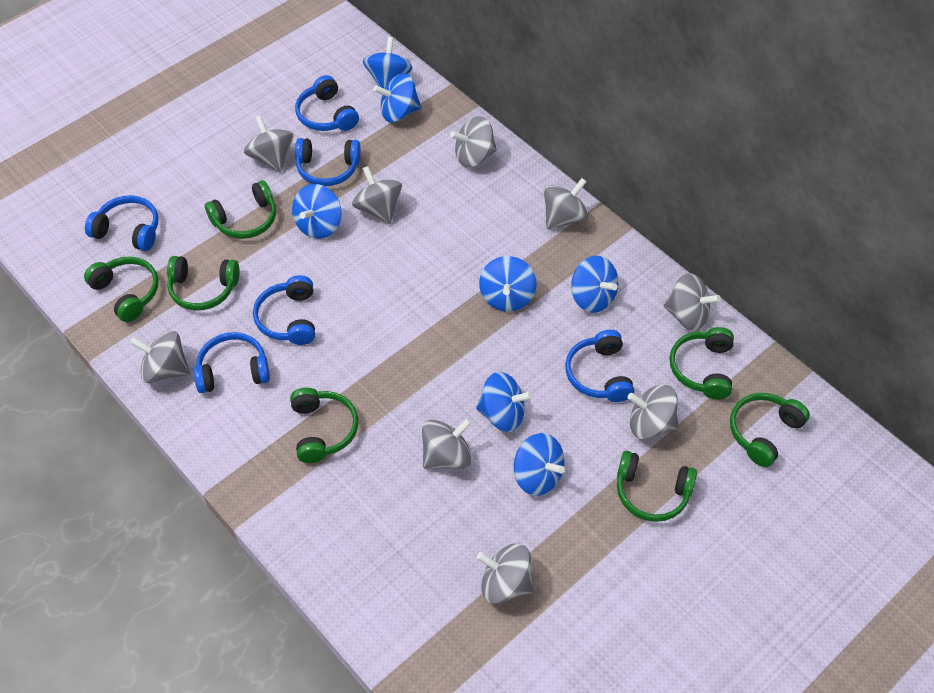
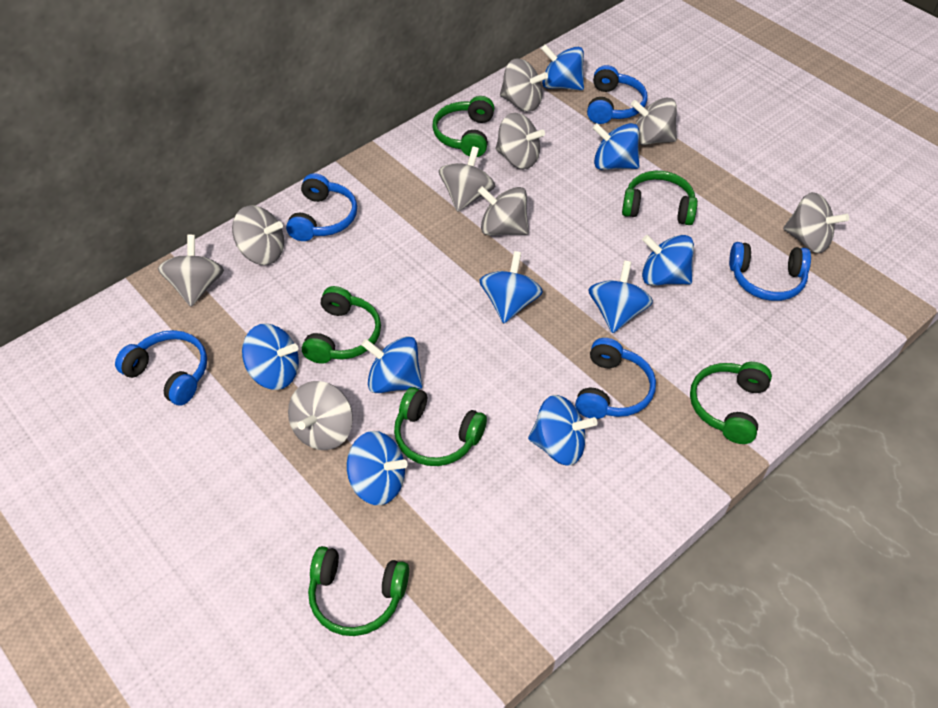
blue headphones: [85,195,158,251] [194,332,270,393] [253,275,315,345] [295,75,359,131] [295,138,361,186] [565,330,634,402] = 6 -> [115,330,207,406] [286,173,357,241] [575,338,656,419] [587,65,648,124] [729,242,811,301] = 5
blue spinning top: [292,184,342,239] [363,37,412,89] [373,73,421,122] [476,372,533,432] [479,256,537,312] [514,433,565,496] [571,256,618,313] = 7 -> [242,323,299,390] [347,431,408,505] [361,336,422,393] [479,251,543,323] [528,395,597,466] [541,44,584,90] [588,260,653,333] [593,123,639,170] [642,235,694,286] = 9
green headphones: [84,257,159,322] [167,256,239,311] [205,180,276,239] [290,388,358,463] [617,451,697,522] [670,327,734,400] [730,393,810,467] = 7 -> [302,286,381,364] [308,546,409,636] [394,387,487,466] [432,96,494,157] [622,171,698,225] [690,362,772,444] = 6

